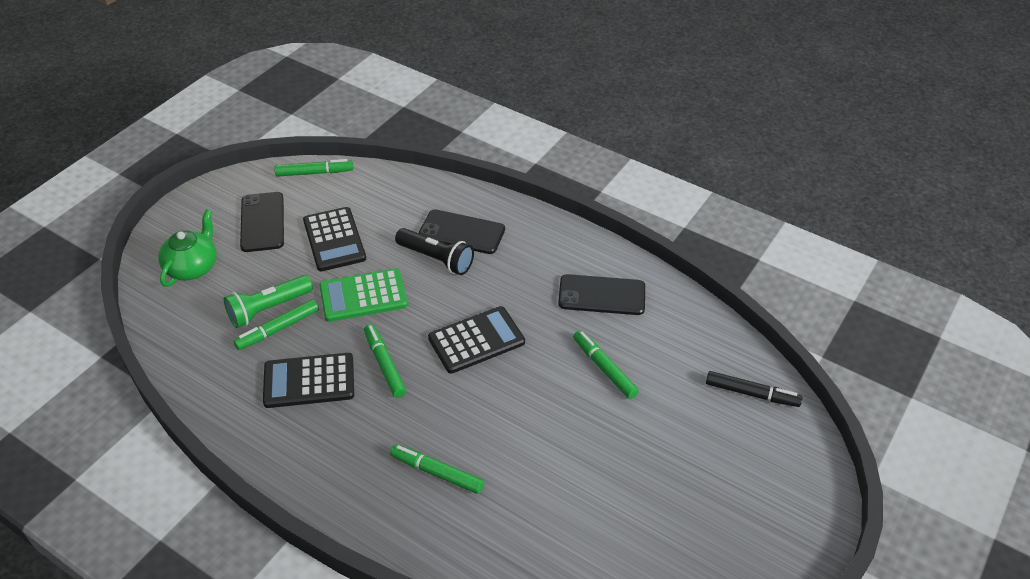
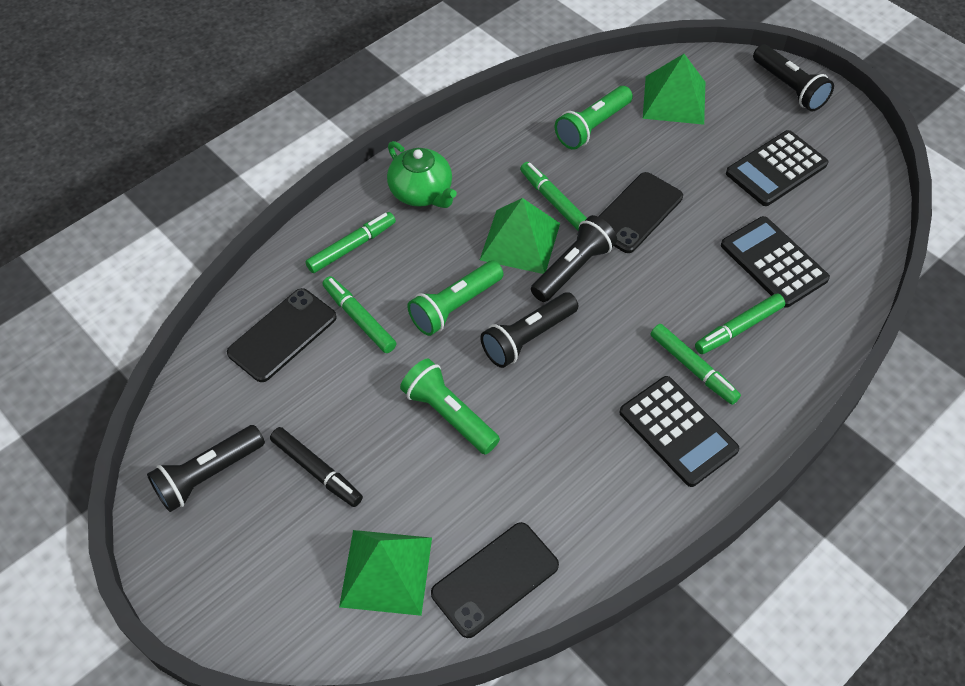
black flashlight: [395,228,474,275] = 1 -> [147,425,265,512] [481,292,578,368] [531,215,617,302] [753,44,834,111] = 4
green calculator: [319,268,408,322] = 1 -> none = 0
green flashlight: [224,275,313,328] = 1 -> [400,358,500,455] [407,261,503,336] [555,86,633,150] = 3
green pyramid: none = 0 -> [339,530,432,616] [480,198,560,274] [643,54,705,125] = 3

